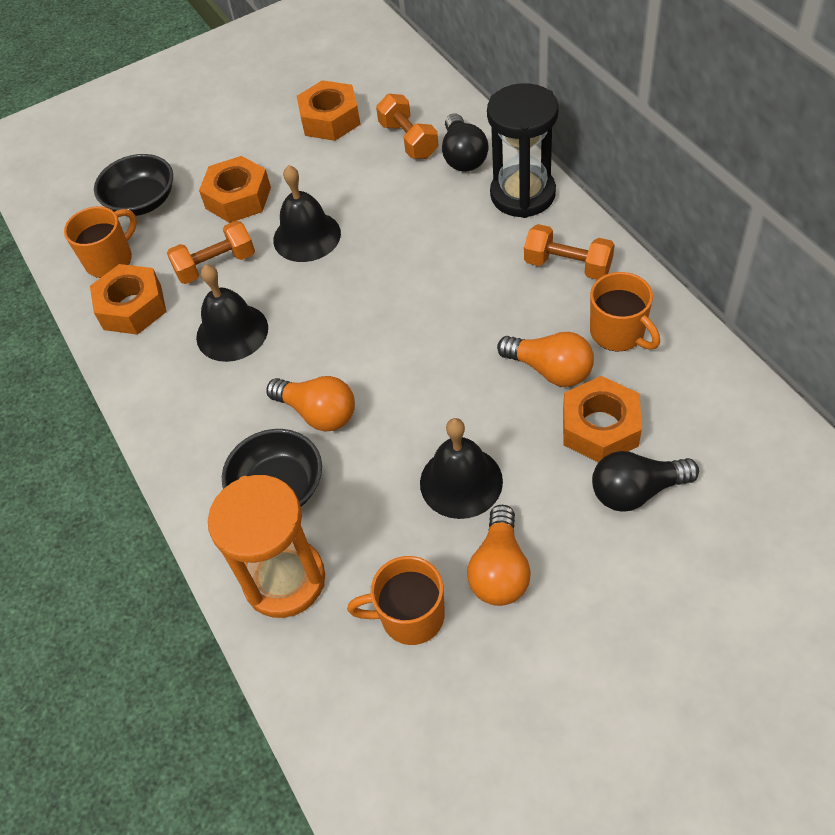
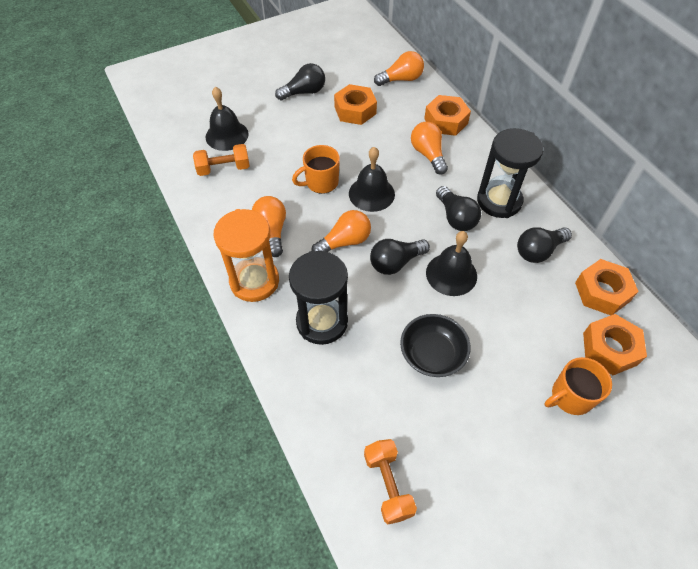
black bowl: [94,154,173,216] [222,429,322,506] = 2 -> [400,314,471,377] = 1
black hourglass: [487,83,559,218] = 1 -> [289,251,348,345] [477,128,543,218] = 2
black light bulb: [442,114,488,172] [592,451,699,512] = 2 -> [275,63,325,100] [370,239,430,275] [436,186,481,231] [517,227,572,263] = 4
orange dumbbell: [167,221,255,284] [376,94,438,159] [524,224,615,280] = 3 -> [193,144,250,176] [364,439,417,524] = 2
orange light bulb: [266,376,355,432] [467,505,531,606] [497,332,594,387] = 3 -> [252,196,286,257] [312,210,371,252] [374,51,424,86] [411,122,448,175] = 4
orange mug: [64,206,137,278] [347,556,445,645] [590,272,660,352] = 3 -> [292,145,340,194] [545,357,612,415] = 2

